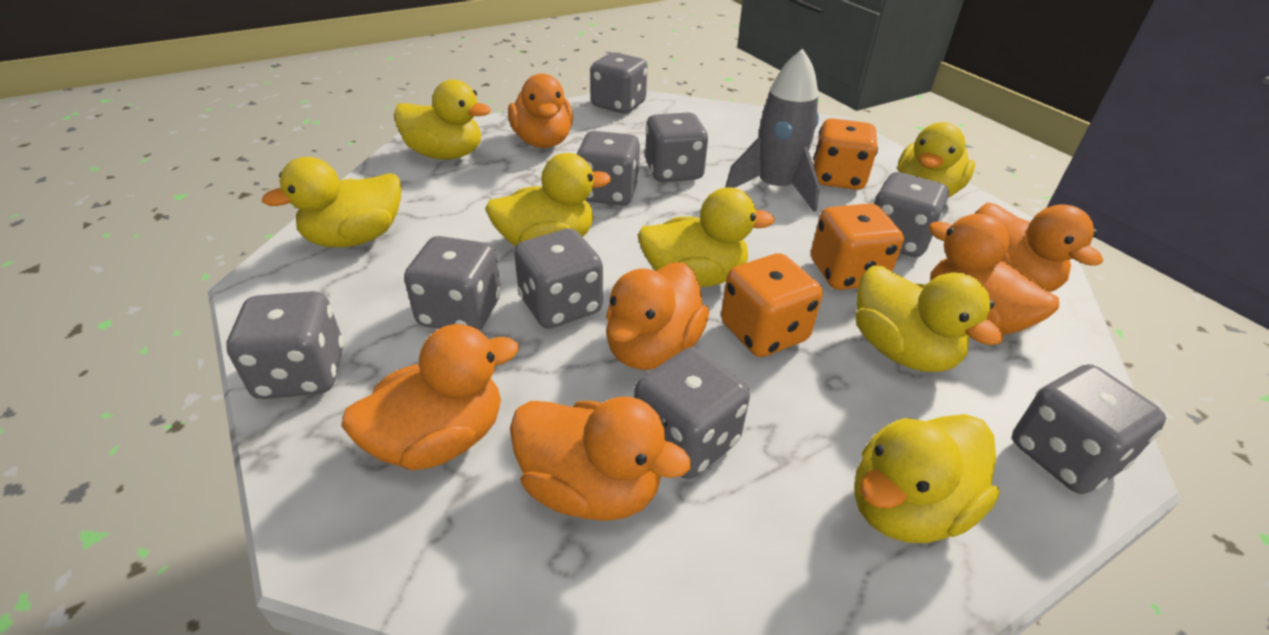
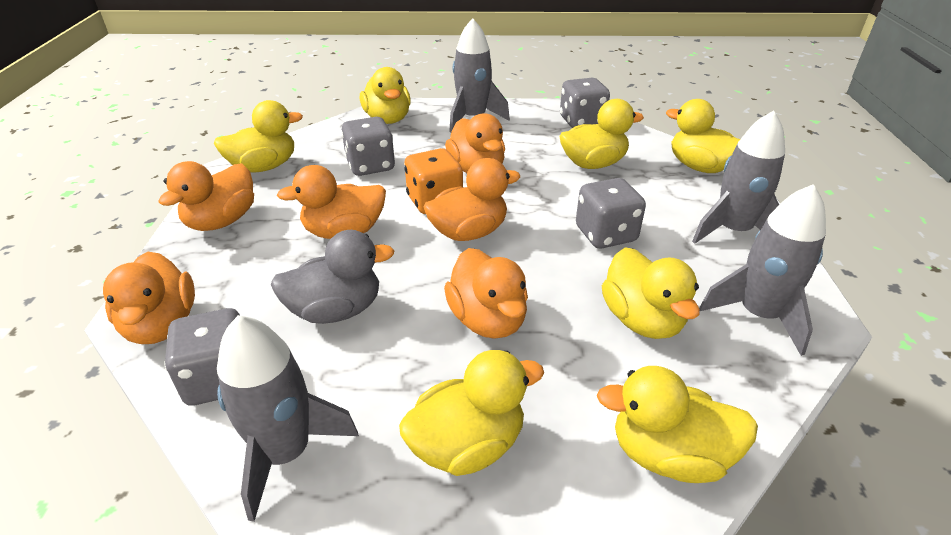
grey dice: [226,291,344,399] [404,236,501,330] [514,229,603,329] [577,131,640,206] [591,52,647,114] [634,348,750,479] [645,112,708,182] [874,172,949,257] [1012,364,1166,494] = 9 -> [164,308,240,406] [341,117,395,176] [560,78,610,128] [576,178,646,248] = 4
grey duck: none = 0 -> [271,230,395,324] = 1
grey rocket: [725,49,820,212] = 1 -> [217,315,359,522] [449,18,510,132] [692,111,785,244] [699,184,826,356] = 4
orange dice: [721,253,823,357] [811,203,904,290] [813,118,878,190] = 3 -> [404,148,463,214] = 1

